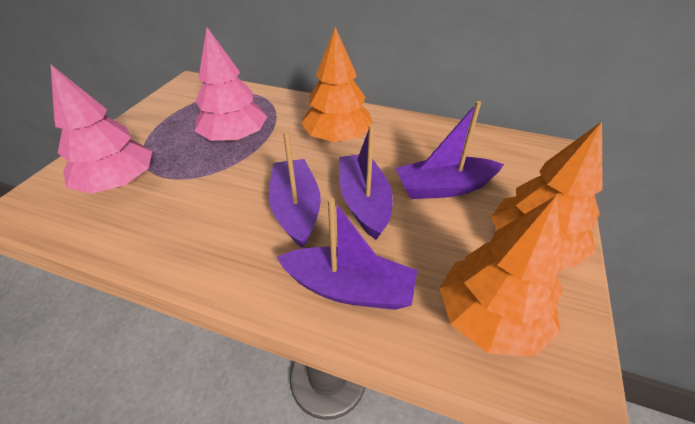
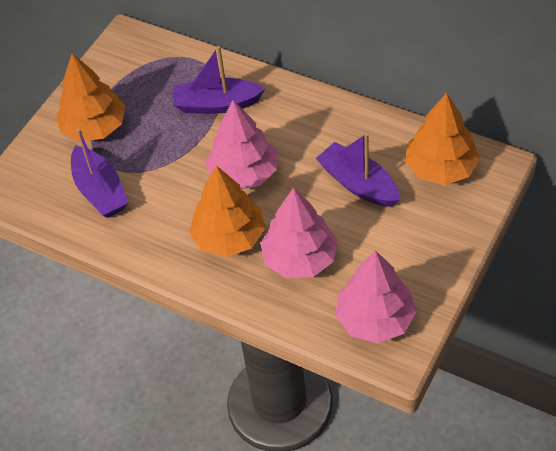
pink tree: [51,65,152,194] [195,27,267,142] = 2 -> [205,100,277,189] [260,188,338,278] [335,250,417,343] = 3
purple boat: [269,131,321,248] [277,198,417,310] [339,124,393,240] [396,101,504,199] = 4 -> [71,128,128,218] [173,46,265,114] [316,133,400,207] = 3

